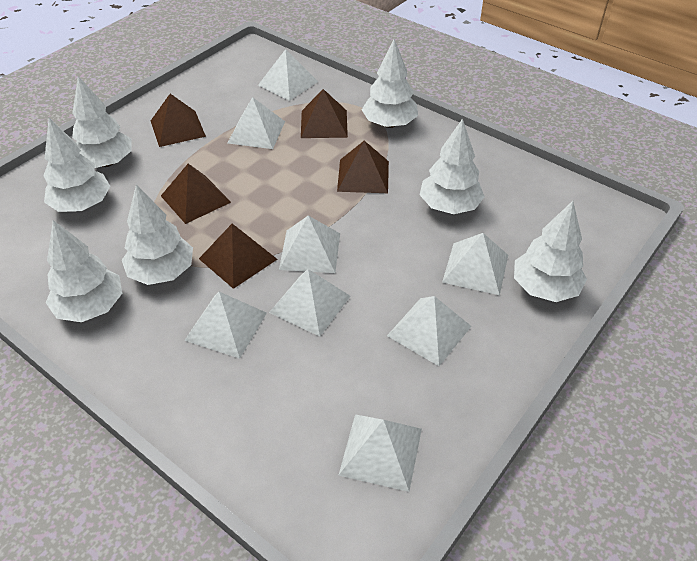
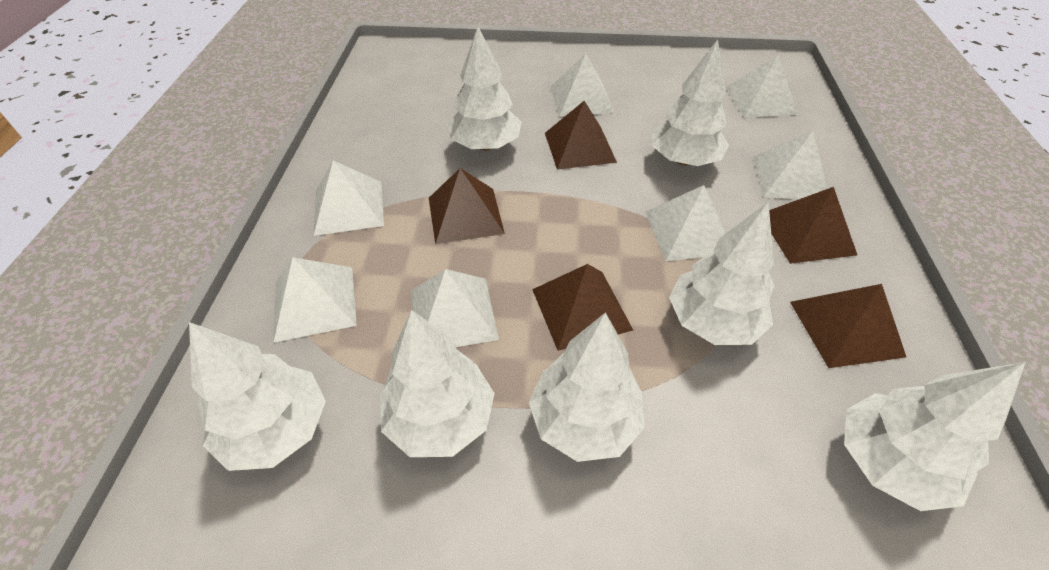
white pyramid: [184,292,267,359] [228,97,285,149] [258,49,318,101] [269,269,351,337] [279,216,340,273] [338,414,422,492] [387,296,471,366] [442,233,508,295] = 8 -> [273,257,357,343] [313,160,384,236] [411,269,499,347] [551,54,614,117] [646,185,726,261] [726,55,798,118] [753,131,828,199] = 7

